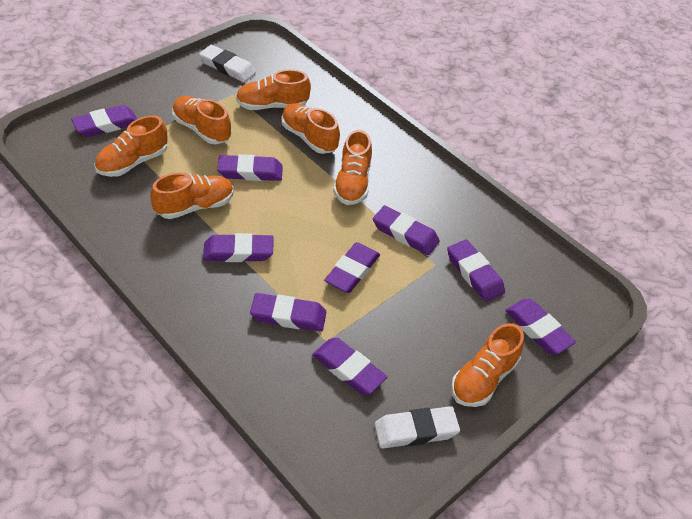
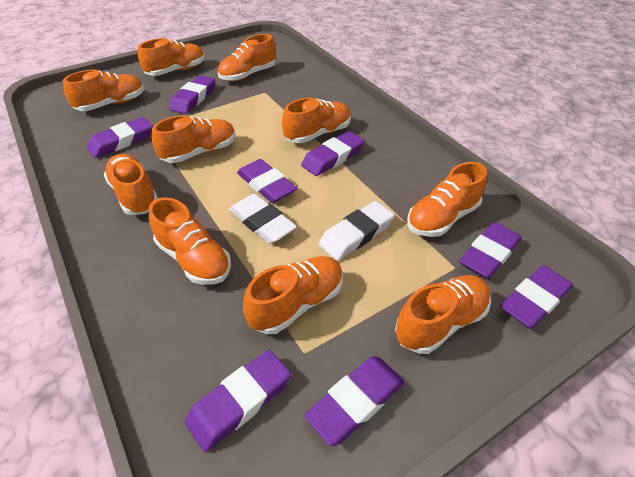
orange shoe: [95,115,167,177] [150,173,234,219] [172,96,231,144] [236,69,311,110] [281,103,340,154] [333,130,372,205] [451,323,524,407] = 7 -> [63,70,144,111] [104,154,158,215] [138,38,205,76] [149,197,231,285] [152,115,236,163] [218,34,276,81] [243,256,343,334] [282,98,351,143] [395,275,491,354] [407,162,487,237] = 10
purple eraser: [71,105,137,137] [203,233,273,262] [217,154,283,181] [250,293,326,332] [312,338,387,395] [324,242,380,293] [373,205,440,255] [447,239,505,302] [505,299,576,354] = 9 -> [87,117,153,158] [169,75,215,114] [185,350,291,452] [237,159,297,203] [301,131,365,176] [304,356,405,446] [459,222,521,279] [500,265,573,329] = 8

